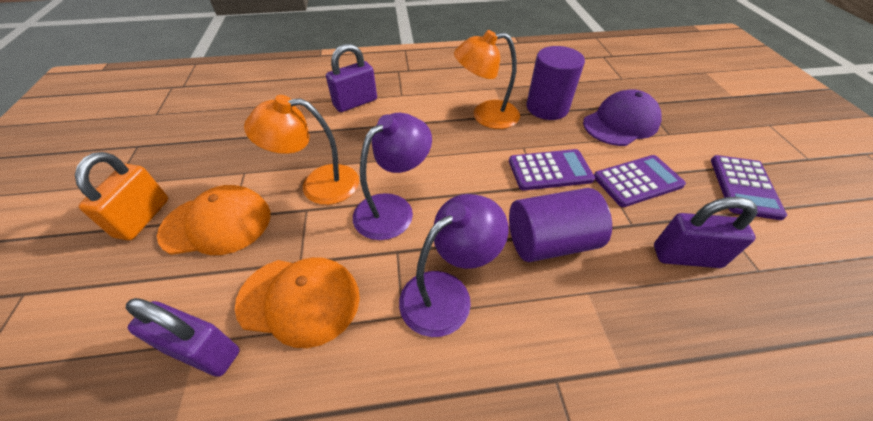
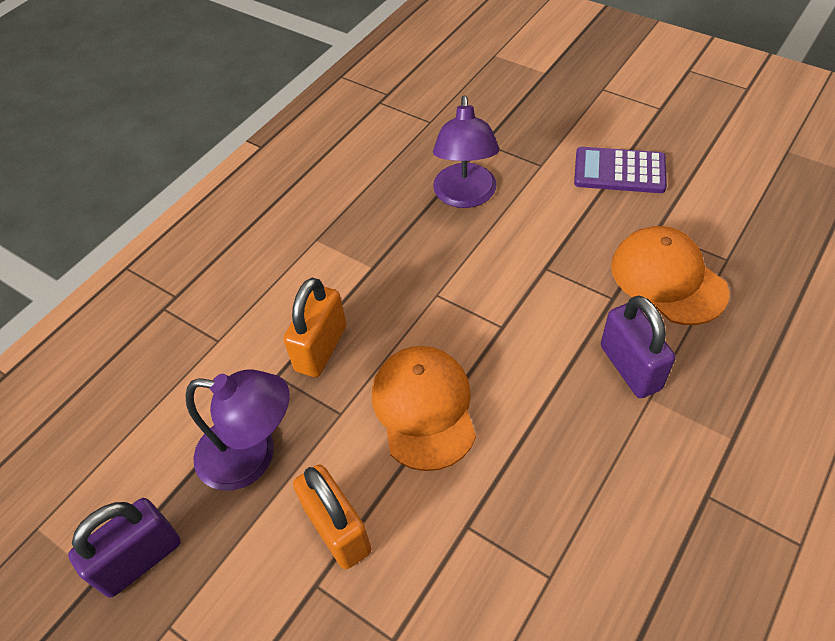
orange lamp: [244,95,359,205] [454,30,520,129] = 2 -> none = 0
orange padlock: [75,152,168,241] = 1 -> [283,277,346,377] [293,464,372,569] = 2
purple calculator: [509,149,595,191] [594,155,686,207] [711,155,787,220] = 3 -> [574,147,667,193] = 1
purple cap: [583,89,662,146] = 1 -> none = 0
purple cylinder: [509,188,612,262] [526,46,585,120] = 2 -> none = 0
purple padlock: [126,298,240,377] [326,44,377,112] [654,197,757,268] = 3 -> [68,498,181,598] [601,296,676,398] = 2

